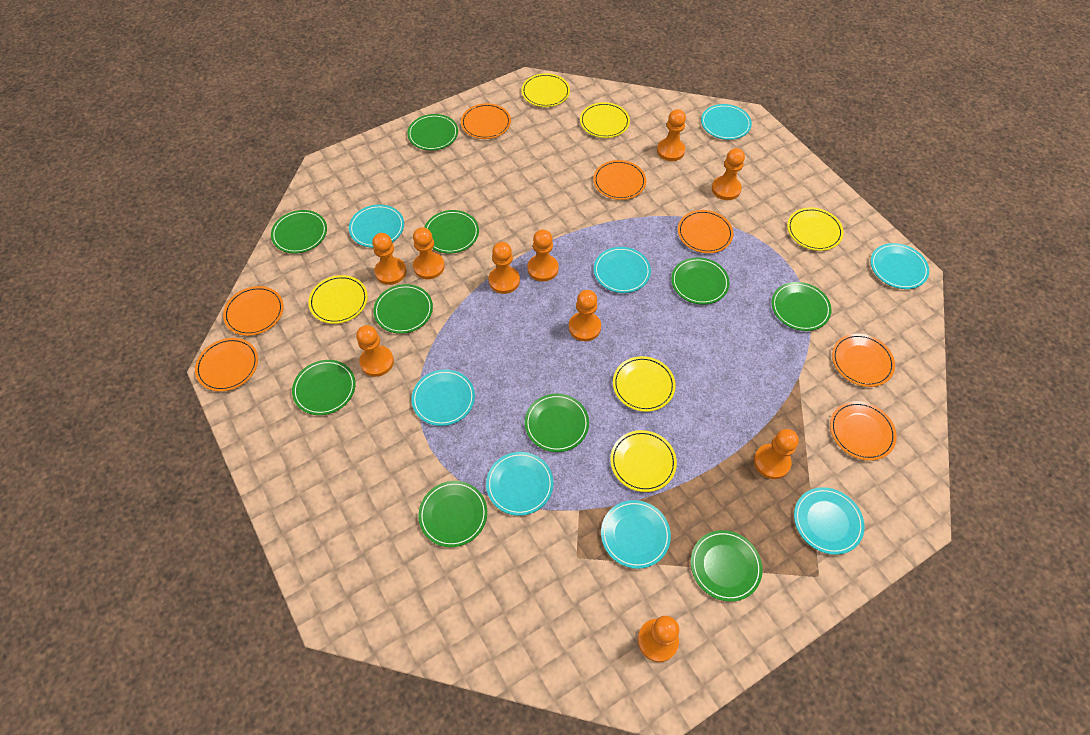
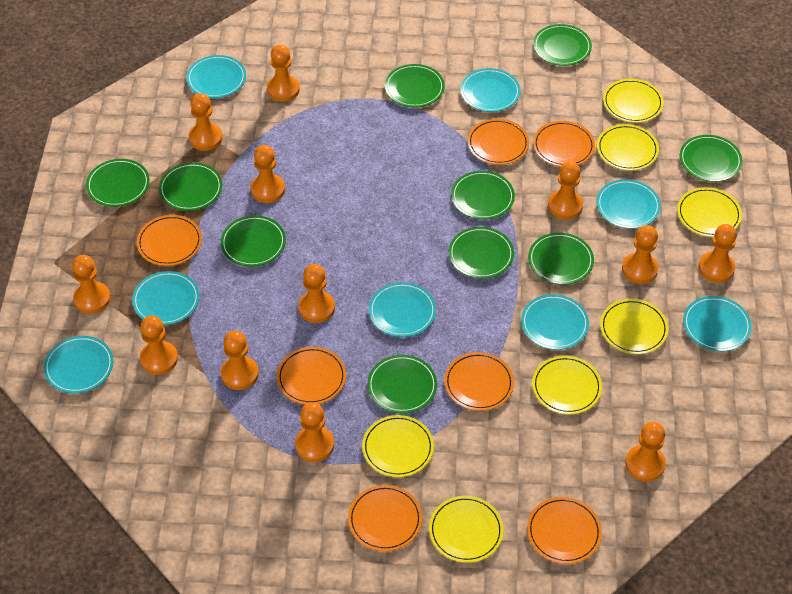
orange pawn: [356,325,394,377] [372,233,406,285] [413,227,445,279] [488,242,520,294] [528,230,559,282] [569,290,601,341] [638,616,679,662] [657,109,686,161] [712,148,745,200] [754,429,799,479] = 10 -> [72,255,111,314] [140,316,178,375] [189,93,223,151] [220,331,259,390] [250,145,285,203] [267,44,300,102] [295,402,334,462] [298,264,335,323] [548,161,583,219] [622,225,658,284] [625,422,666,482] [698,224,737,283] = 12
yellow plate: [308,275,368,324] [521,73,570,107] [580,102,630,138] [610,430,677,492] [613,356,676,412] [787,207,844,251] = 6 -> [362,415,434,477] [429,496,504,563] [532,356,602,415] [597,124,659,171] [600,299,668,354] [603,79,664,123] [677,187,742,237] = 7

